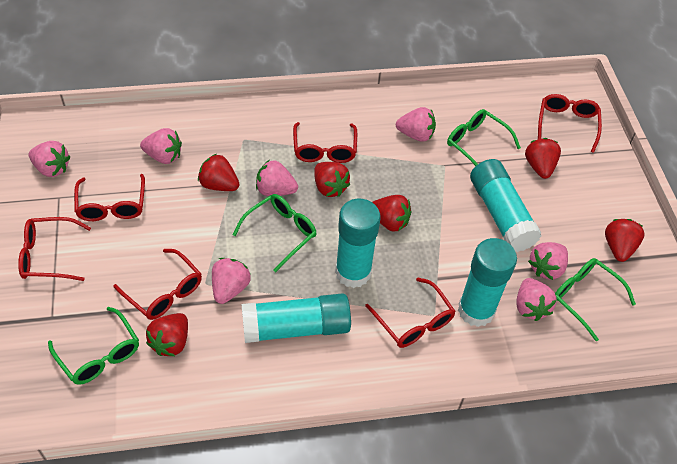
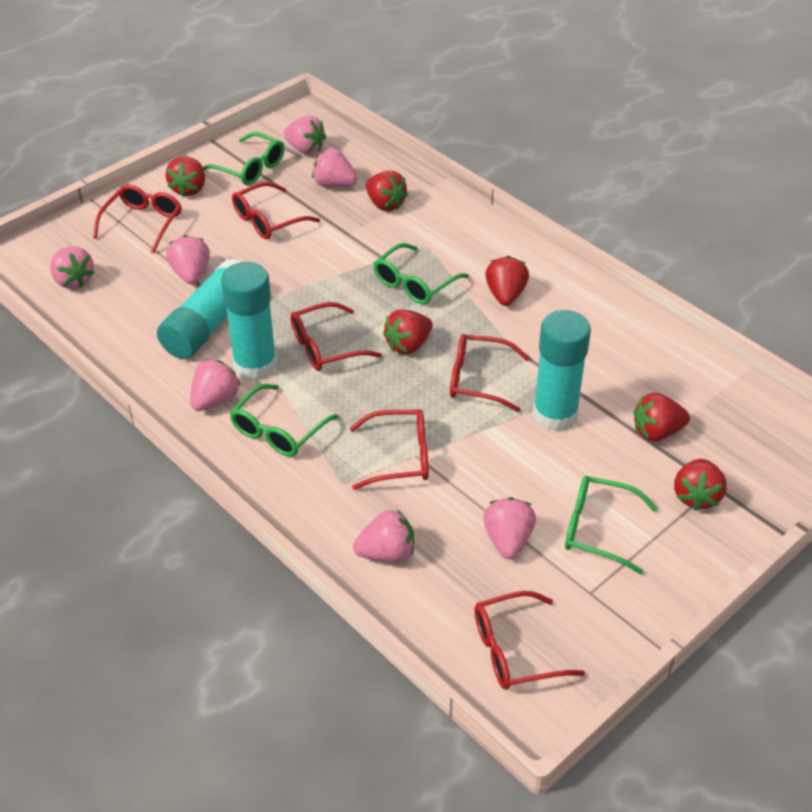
turquoise glue stick: [242,293,351,343] [335,199,380,288] [458,238,517,327] [470,159,542,252] = 4 -> [157,258,240,359] [221,262,277,381] [533,310,591,432] = 3

